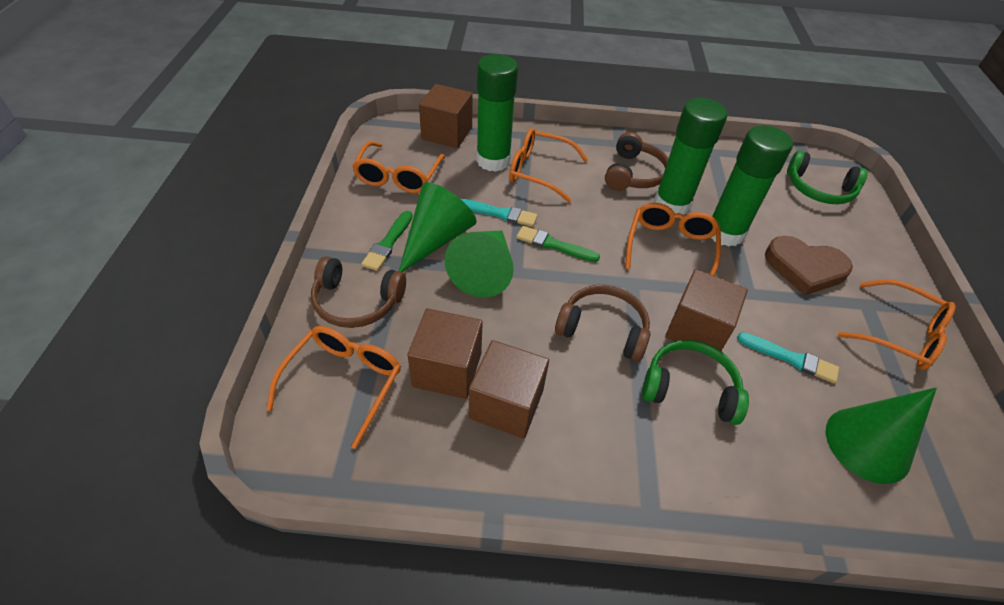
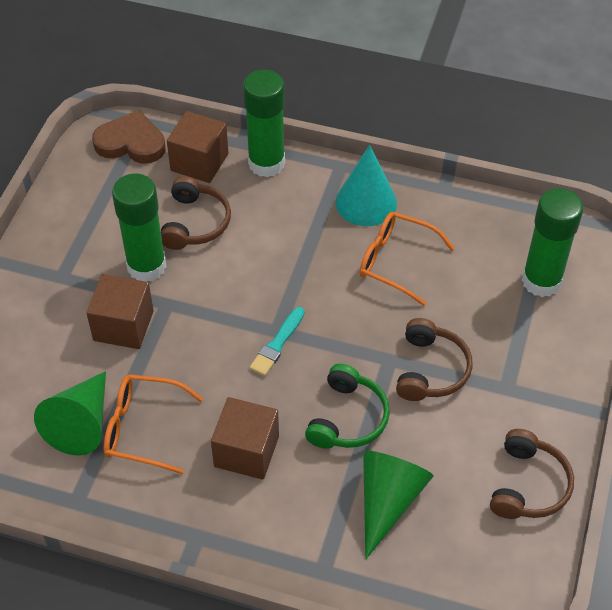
brown cube: [407,308,483,399] [419,84,473,148] [469,340,549,439] [665,269,748,355] = 4 -> [86,274,154,349] [167,111,228,183] [211,397,279,480] = 3
green brush: [361,211,413,271] [516,226,600,262] = 2 -> none = 0
green cone: [399,182,476,272] [445,230,514,298] [826,388,937,484] = 3 -> [34,371,106,456] [363,450,434,559] = 2
green headphones: [642,340,749,425] [787,151,868,204] = 2 -> [305,364,390,449] = 1
orange glasses: [266,326,401,449] [352,141,445,193] [509,128,588,203] [625,203,721,276] [838,279,956,370] = 5 -> [104,374,203,474] [360,212,455,306] = 2
turquoise brush: [461,199,538,227] [737,332,839,383] = 2 -> [249,307,305,376] = 1
turquoise cone: none = 0 -> [335,145,397,226] = 1

